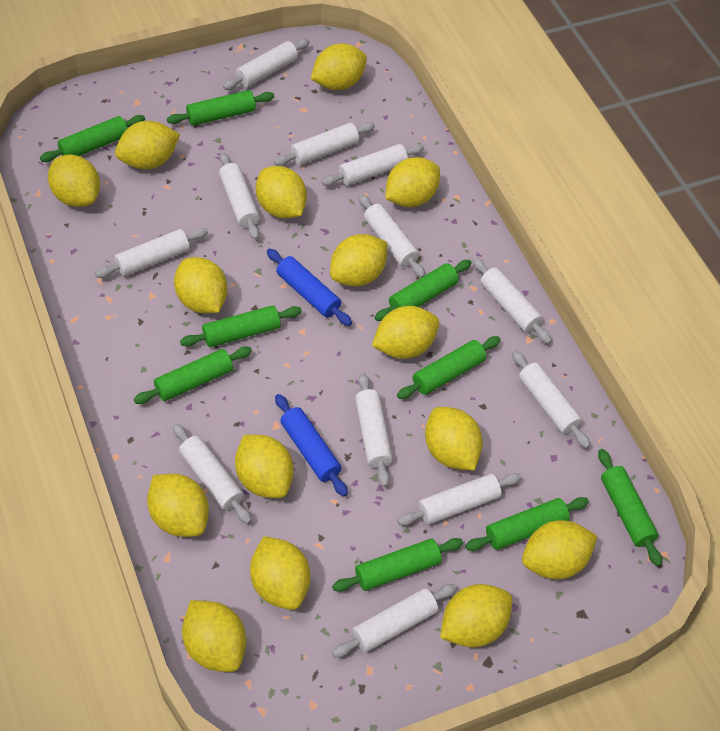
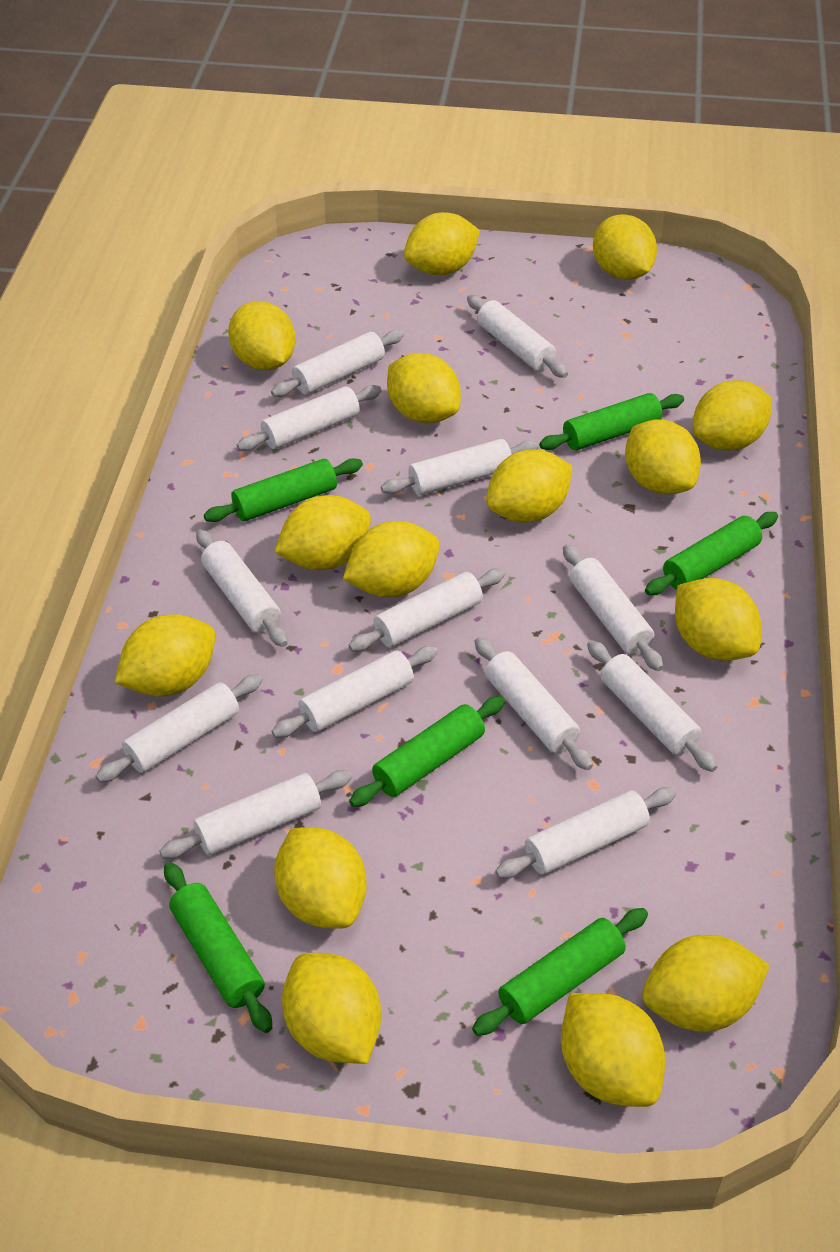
blue rolling pin: [267,249,352,326] [275,394,348,497] = 2 -> none = 0
green rolling pin: [40,115,145,162] [134,346,252,404] [167,90,274,126] [180,305,302,347] [332,538,463,592] [375,260,472,321] [397,336,501,399] [465,497,589,551] [598,449,662,566] = 9 -> [164,862,272,1033] [204,458,363,522] [349,696,505,807] [472,908,648,1036] [539,393,684,450] [645,512,778,595] = 6
white rolling pin: [95,228,208,278] [173,423,252,524] [219,152,260,240] [223,39,310,90] [274,122,375,166] [321,144,424,186] [332,584,457,657] [355,373,393,487] [359,194,425,278] [397,473,521,526] [472,258,552,344] [512,350,590,448] = 12 -> [96,674,263,782] [160,770,352,859] [196,529,287,647] [237,385,382,451] [271,330,404,397] [272,646,438,738] [348,568,505,652] [381,439,538,495] [467,295,568,378] [475,637,593,770] [495,787,676,879] [563,544,663,671] [587,640,717,772] = 13

